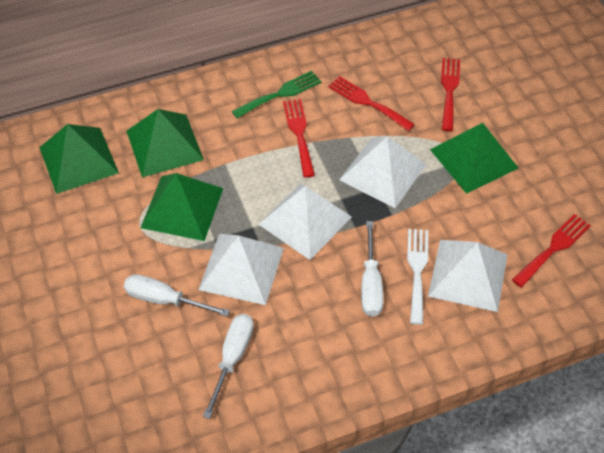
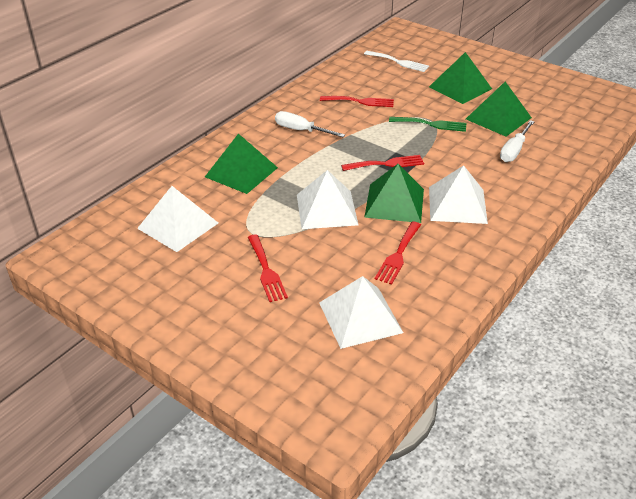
white screwdriver: [124,274,230,317] [203,314,254,419] [361,221,383,317] = 3 -> [275,111,345,137] [500,120,535,162] = 2

